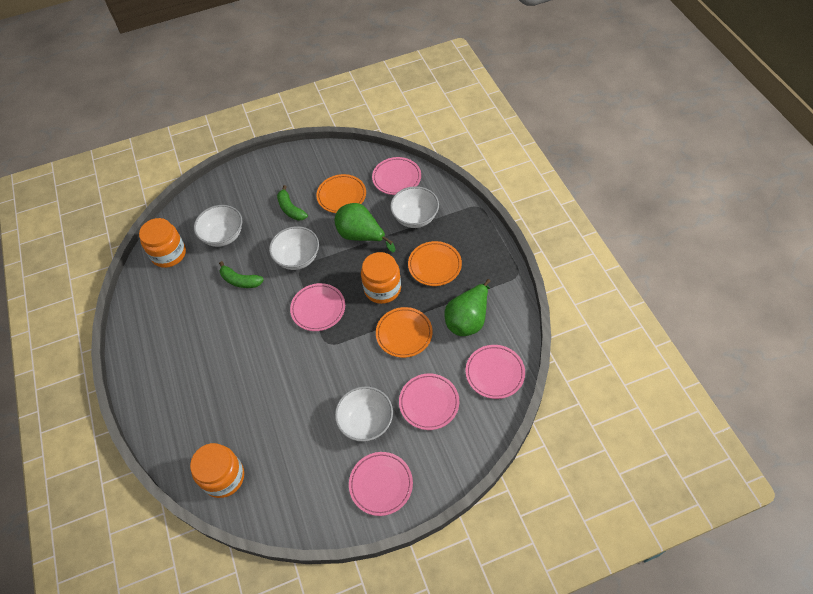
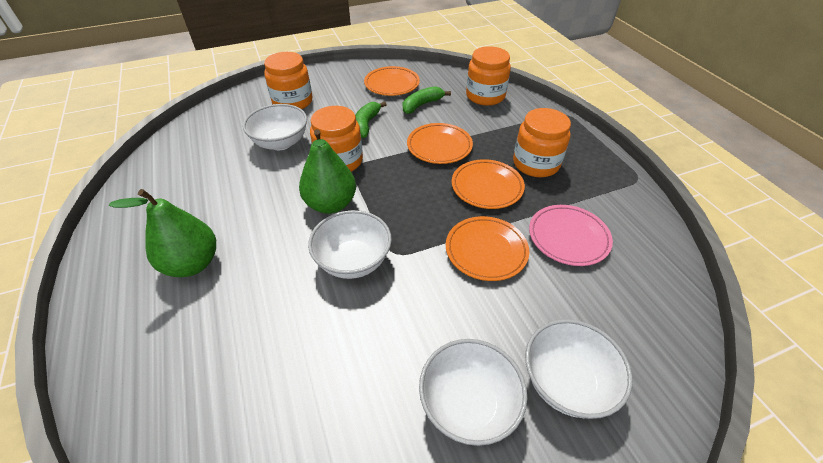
orange jar: [139,218,186,268] [190,443,244,498] [361,252,401,304] = 3 -> [264,52,312,109] [310,106,363,172] [466,46,511,106] [513,108,571,177] = 4
orange plate: [316,174,366,213] [376,307,433,358] [408,241,462,286] = 3 -> [364,66,420,96] [407,123,473,164] [446,216,529,281] [452,159,525,209] = 4
pink plate: [290,283,345,331] [349,452,413,516] [372,157,421,195] [399,374,459,430] [466,345,525,399] = 5 -> [529,205,613,266] = 1

